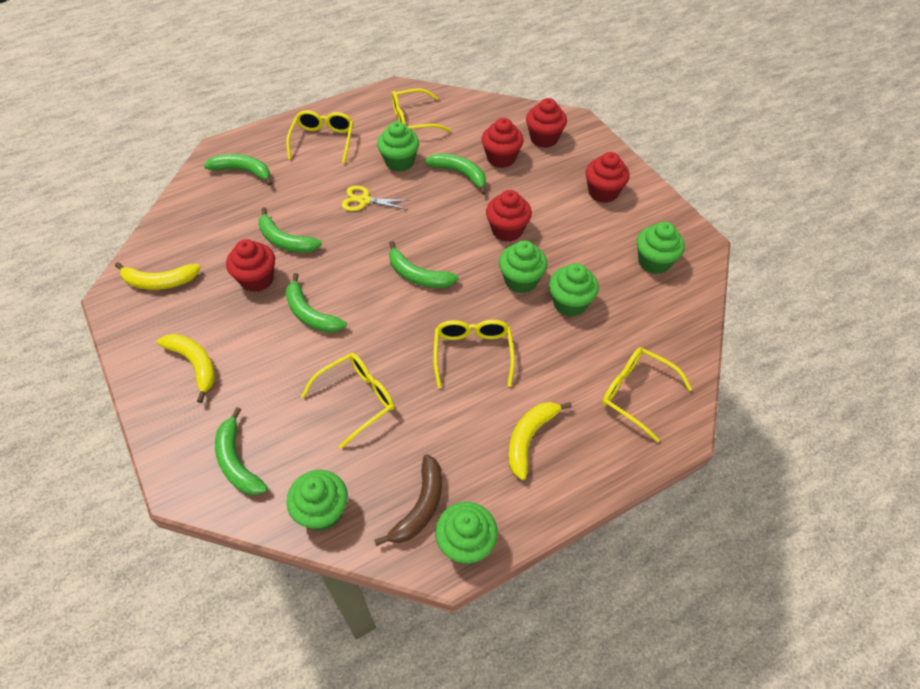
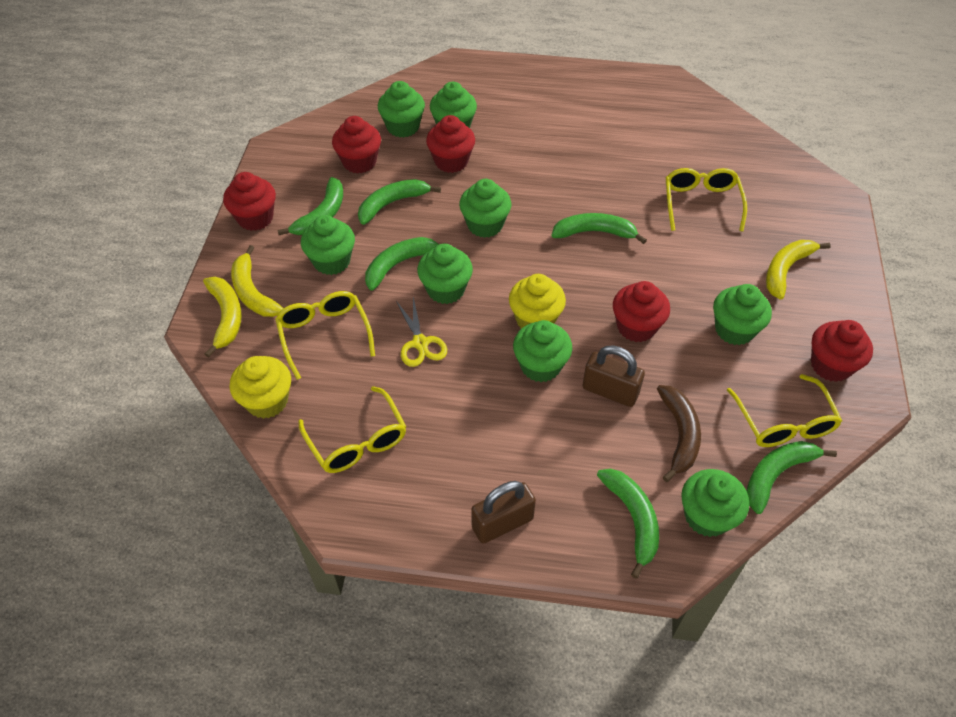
brown padlock: none = 0 -> [471,481,536,544] [583,345,645,407] = 2
green cupcake: [286,470,348,531] [377,121,419,172] [435,502,498,565] [499,240,547,293] [549,263,599,317] [637,222,685,274] = 6 -> [301,215,355,275] [378,81,425,138] [417,244,473,304] [430,82,477,128] [459,179,511,238] [513,320,572,382] [681,469,749,537] [713,284,772,345] = 8
yellow cupcake: none = 0 -> [229,356,291,419] [509,274,566,329] = 2
yellow glasses: [286,110,353,163] [301,353,394,449] [392,88,451,132] [433,320,515,388] [602,347,692,442] = 5 -> [275,291,375,380] [298,386,406,473] [666,168,747,231] [727,374,842,447] = 4

